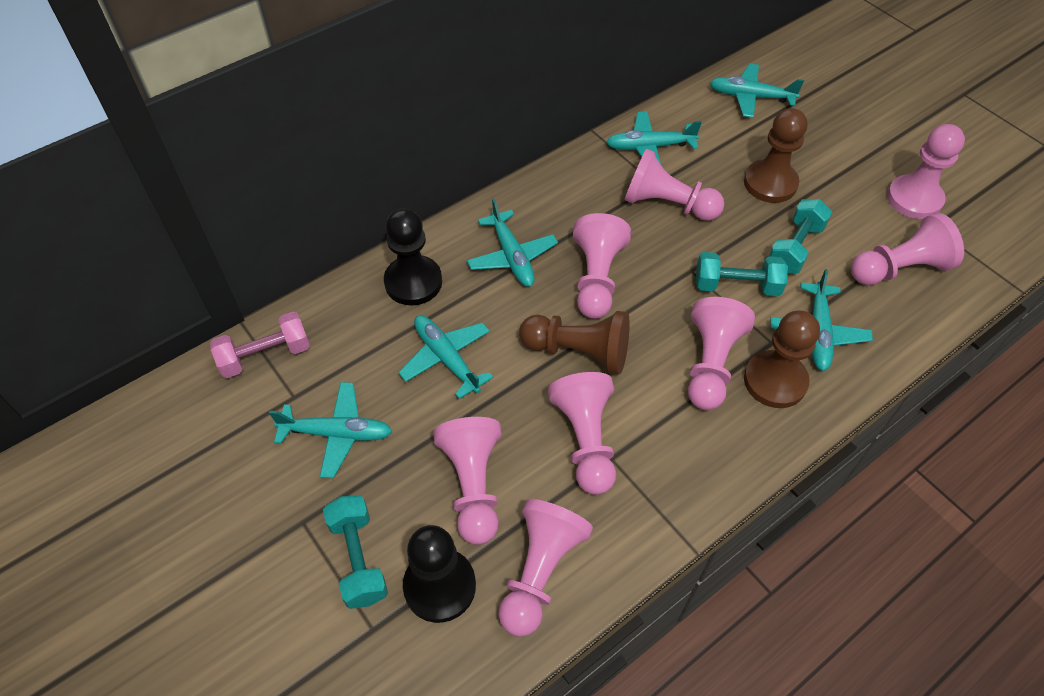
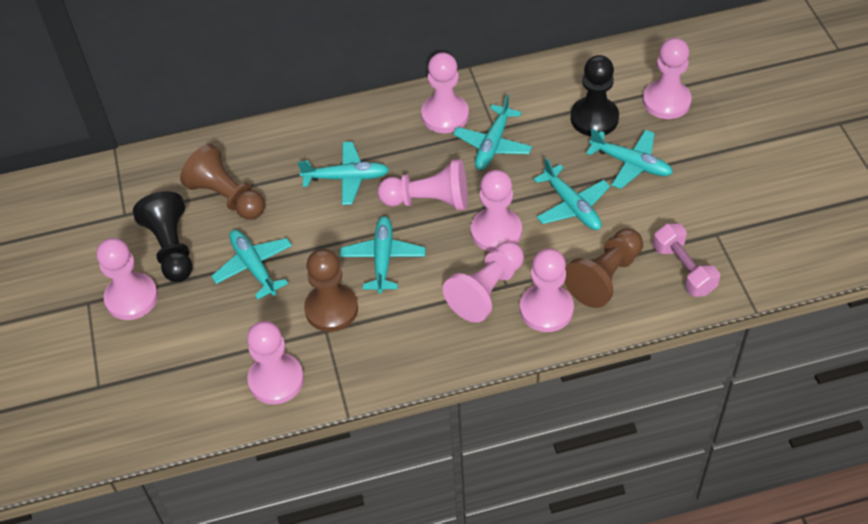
turquoise dumbbell: [323,496,388,609] [696,252,788,296] [769,199,832,273] = 3 -> none = 0

